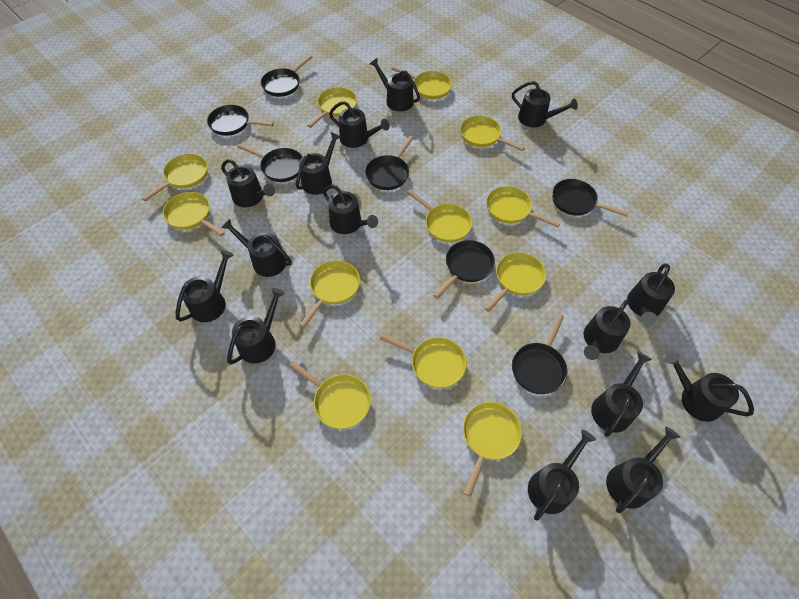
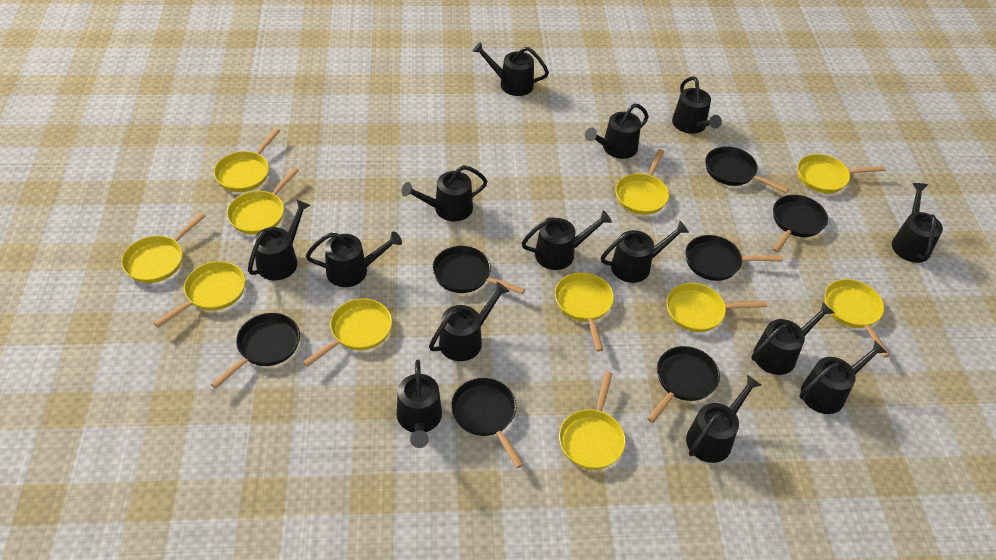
black watering can: [176,250,234,322] [221,159,275,207] [221,219,292,277] [227,288,285,365] [296,132,341,195] [323,185,378,234] [329,101,390,148] [370,58,420,112] [512,81,578,128] [528,430,596,520] [583,300,631,360] [591,352,652,437] [606,426,681,513] [627,263,675,326] [665,352,754,422] = 15 -> [248,199,311,280] [306,231,402,287] [397,360,442,448] [401,165,488,221] [429,282,510,361] [472,42,549,96] [522,210,612,270] [585,103,649,159] [601,221,689,283] [672,76,722,134] [686,375,761,463] [751,301,834,375] [799,341,887,414] [892,183,943,263] = 14
yellow pan: [142,154,208,201] [163,192,225,236] [289,361,371,429] [300,260,360,328] [307,87,357,128] [379,334,467,388] [391,66,452,99] [407,189,472,243] [460,116,525,151] [463,402,522,497] [485,252,546,312] [486,186,561,227] = 12 -> [121,213,205,283] [154,261,246,328] [214,128,280,192] [227,168,299,235] [302,298,392,367] [555,272,614,352] [559,372,626,470] [615,149,669,215] [666,283,767,332] [798,154,885,193] [825,279,890,358] = 11

